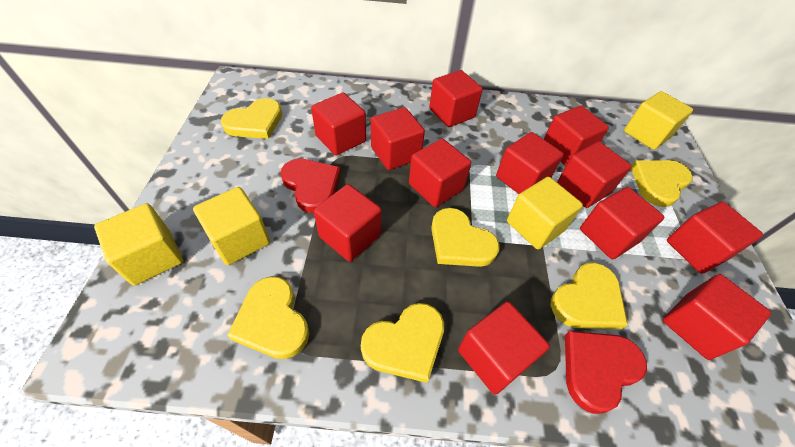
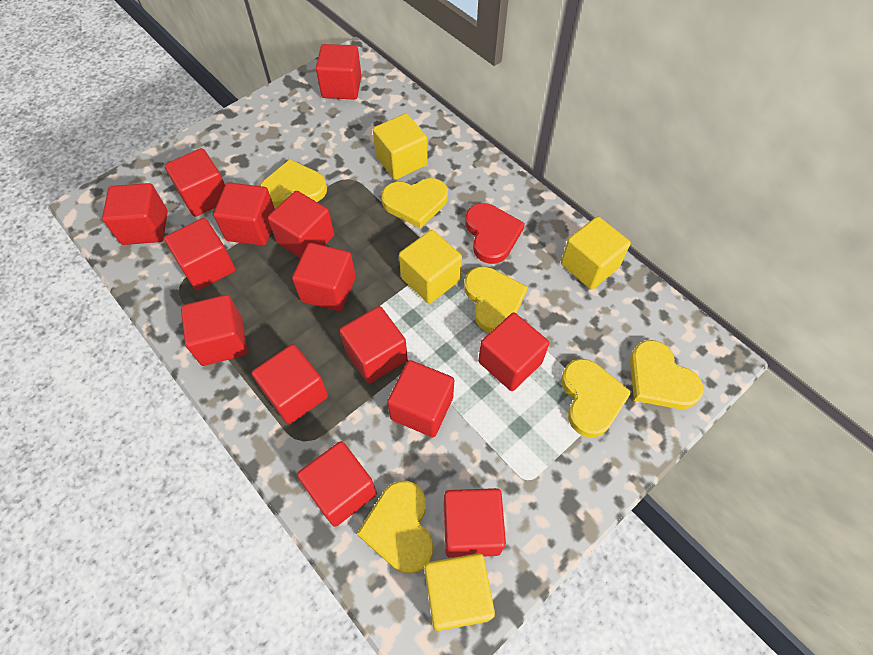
red cube: [311,93,366,156] [314,184,382,262] [371,107,425,170] [409,139,471,207] [429,70,483,127] [458,301,550,395] [496,132,564,194] [544,106,609,166] [557,141,632,208] [580,187,665,259] [663,274,771,360] [667,201,763,274] = 12 -> [102,183,168,245] [164,148,225,217] [164,218,235,290] [181,295,248,366] [213,183,275,246] [252,344,328,424] [268,191,334,258] [292,243,356,311] [297,441,377,527] [316,44,362,100] [339,306,408,384] [387,360,454,437] [444,488,506,558] [478,313,549,391] = 14
red heart: [280,159,341,213] [565,331,647,414] = 2 -> [465,203,525,264] = 1

